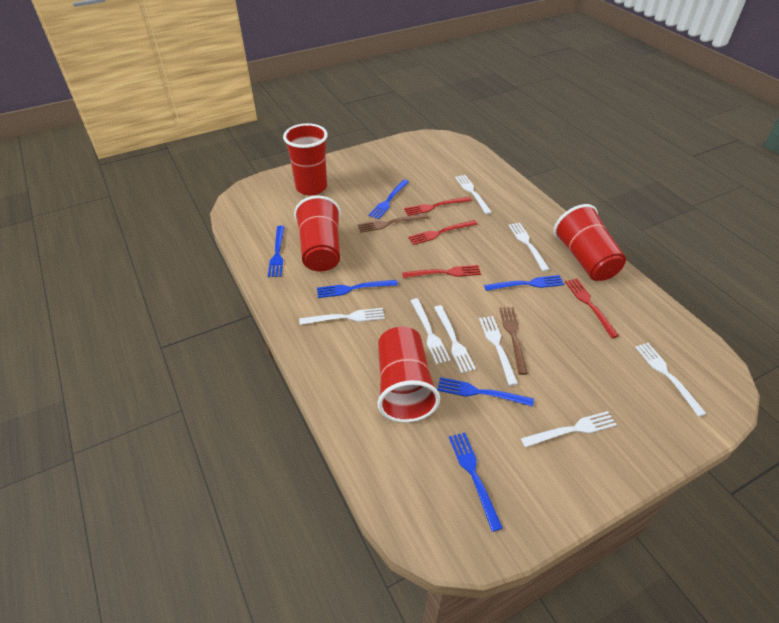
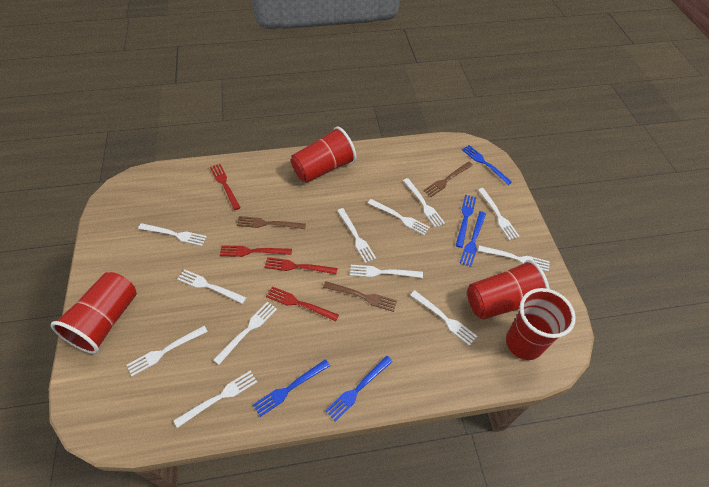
blue fork: [268,226,285,277] [317,280,398,298] [368,180,409,219] [437,377,534,406] [449,432,503,532] [484,275,564,291] = 6 -> [253,359,330,417] [325,356,393,421] [456,195,476,248] [460,211,486,267] [462,145,512,185] = 5
brown fork: [358,214,429,233] [499,307,528,375] = 2 -> [237,216,306,229] [323,281,397,312] [423,162,473,197] = 3
white fork: [299,308,385,325] [410,298,451,364] [434,305,476,373] [455,175,492,214] [479,316,518,386] [508,223,550,271] [521,411,617,447] [635,343,707,417] = 8 -> [127,326,208,376] [138,223,207,246] [174,370,257,428] [177,269,247,304] [214,302,277,365] [337,208,376,263] [350,265,423,278] [368,199,430,235] [403,178,445,228] [410,290,477,346] [478,188,520,240] [478,245,550,272] = 12

